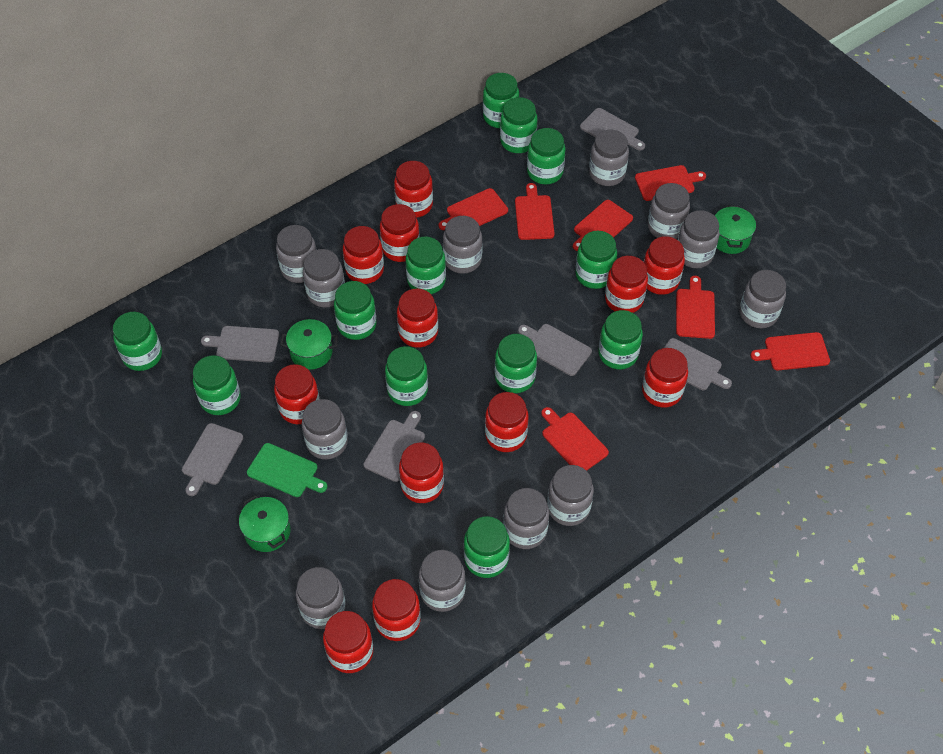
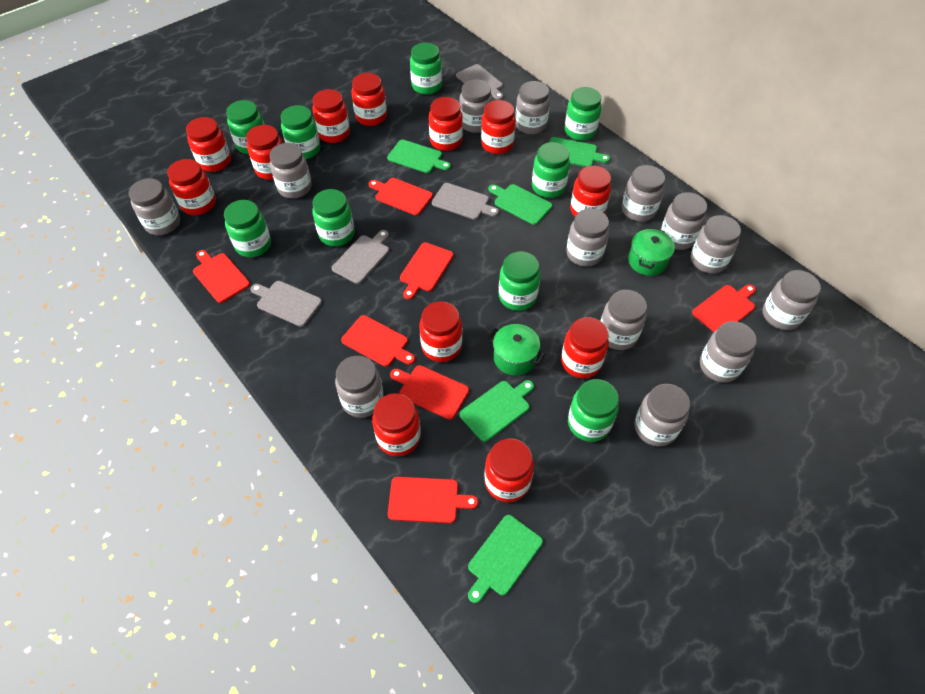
green cutting board: [247,443,327,497] = 1 -> [387,140,451,173] [459,380,534,442] [468,515,543,603] [489,184,553,225] [550,137,610,167] = 5
green jar: [113,312,162,371] [193,356,241,415] [334,281,377,340] [385,346,428,406] [406,237,446,294] [464,516,510,578] [483,73,519,128] [495,334,537,393] [500,97,537,153] [527,128,565,184] [575,231,617,289] [598,310,643,369] = 12 -> [224,200,271,257] [226,100,264,154] [281,105,320,159] [312,189,354,246] [410,43,442,94] [499,251,540,311] [532,142,570,198] [565,87,602,141] [568,379,619,442] = 9
green pot: [239,495,291,552] [280,319,338,370] [715,205,756,254] = 3 -> [488,324,545,376] [628,228,675,276] = 2
grey cutting board: [182,423,243,496] [201,326,279,363] [364,411,425,482] [518,324,592,376] [580,108,645,151] [664,338,732,390] = 6 -> [251,281,322,327] [332,230,389,284] [432,183,499,220] [456,64,503,100] = 4
grey jar: [276,225,317,283] [296,567,346,629] [302,399,348,459] [303,249,345,307] [419,550,466,612] [443,216,482,274] [503,488,549,549] [547,465,594,526] [589,130,629,186] [648,183,690,239] [678,210,719,268] [739,270,786,328] = 12 -> [129,178,180,235] [269,143,312,199] [335,356,384,418] [460,79,493,133] [515,81,550,134] [566,209,609,267] [600,290,647,350] [622,165,665,222] [634,384,690,446] [661,192,707,250] [691,215,741,273] [700,321,757,383] [763,270,821,330] = 13

